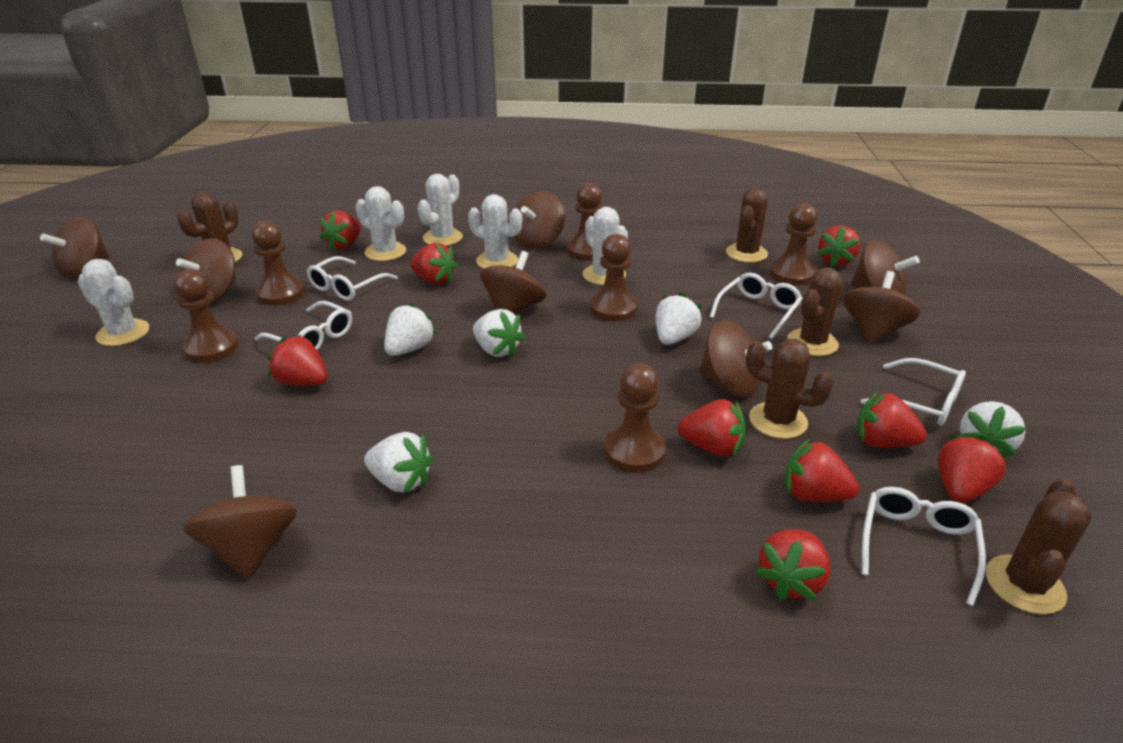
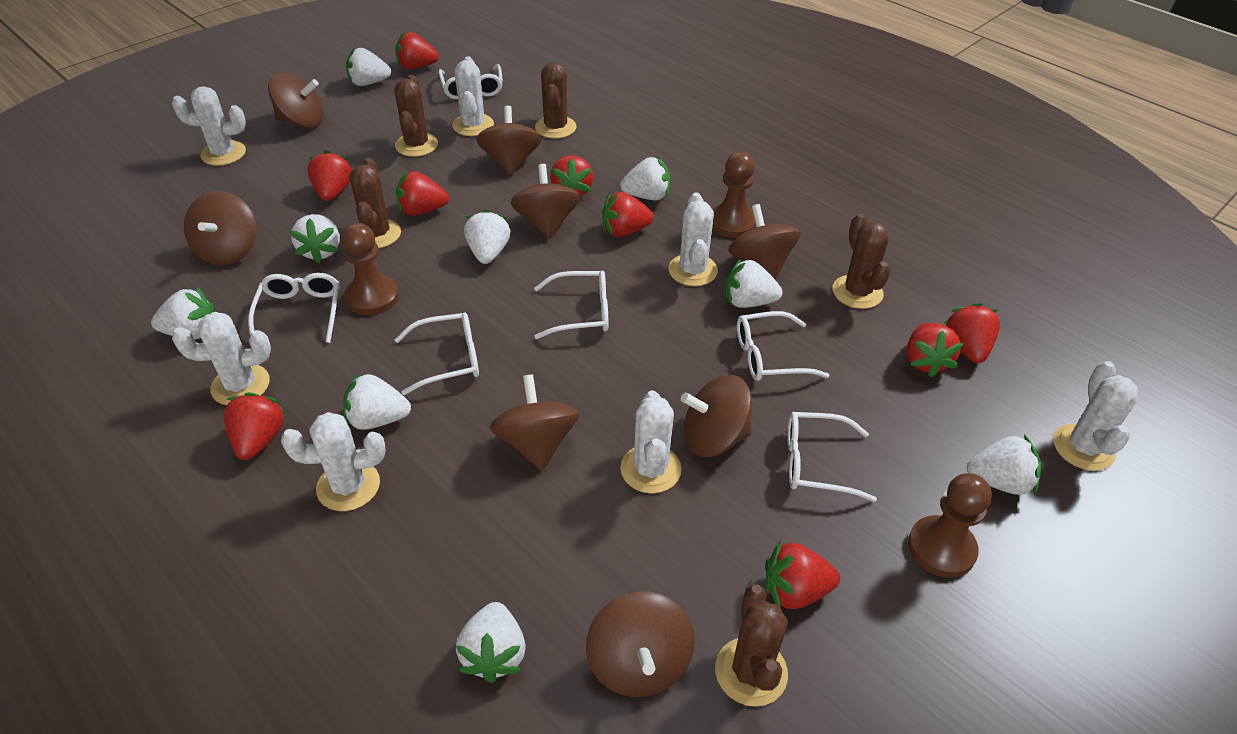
brown pawn: [174,269,239,363] [252,220,305,306] [567,183,602,261] [590,234,638,321] [604,363,666,473] [769,203,817,285] = 6 -> [341,223,399,315] [712,152,756,238] [908,473,992,578] = 3
white cactus: [78,259,149,346] [355,186,406,261] [417,174,463,246] [468,194,523,269] [583,207,628,285] = 5 -> [172,86,246,166] [172,312,271,405] [281,412,385,511] [452,56,494,136] [620,390,682,494] [668,193,718,286] [1053,361,1138,471] = 7
white glasses: [255,301,352,350] [307,256,397,301] [710,273,803,339] [861,358,966,426] [862,487,986,606] = 5 -> [248,273,339,343] [395,313,479,395] [438,64,503,99] [534,271,608,339] [737,311,829,381] [787,412,877,502] = 6
white strawberry: [364,432,434,493] [384,303,437,356] [473,309,525,357] [656,293,702,345] [960,401,1027,456] = 5 -> [151,287,214,339] [290,214,340,263] [343,372,411,430] [346,48,391,86] [456,602,526,683] [464,209,510,264] [620,157,670,200] [726,259,783,308] [967,435,1041,495] = 9

